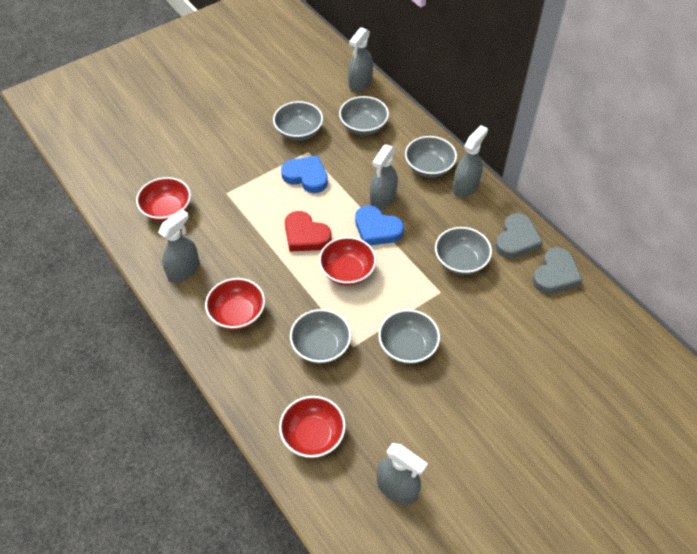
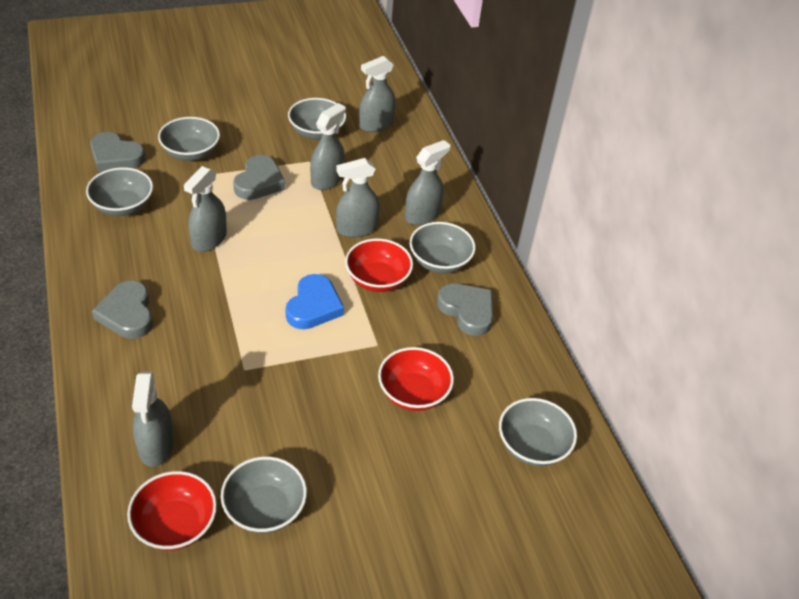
blue heart: [281,155,328,193] [355,205,404,245] = 2 -> [286,274,344,329] = 1
grey heart: [495,213,543,259] [532,247,583,294] = 2 -> [90,132,146,172] [92,281,153,339] [233,155,285,200] [437,283,493,336] = 4
grey spray bottle: [158,209,199,283] [348,27,373,92] [370,144,398,210] [377,443,428,504] [453,125,488,198] = 5 -> [132,372,174,467] [184,166,227,252] [310,103,346,190] [336,158,380,238] [359,56,396,132] [405,140,450,225] = 6
red bowl: [136,177,191,222] [205,278,265,330] [279,396,346,458] [319,237,376,286] = 4 -> [127,471,217,551] [345,239,413,292] [378,347,454,411] = 3
red heart: [285,211,332,251] = 1 -> none = 0

